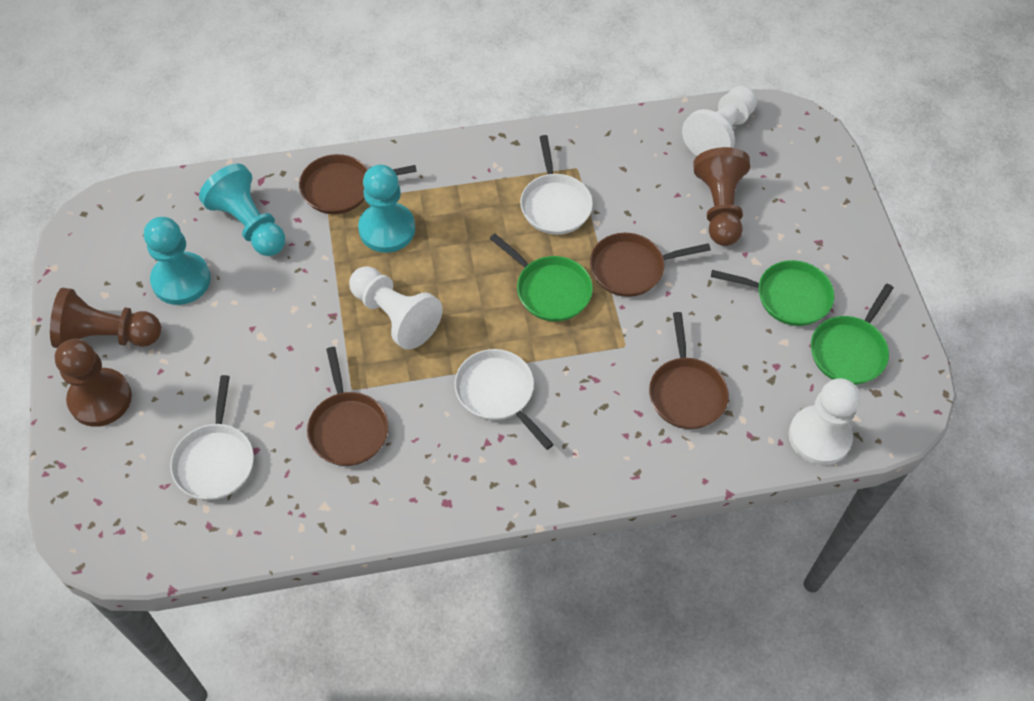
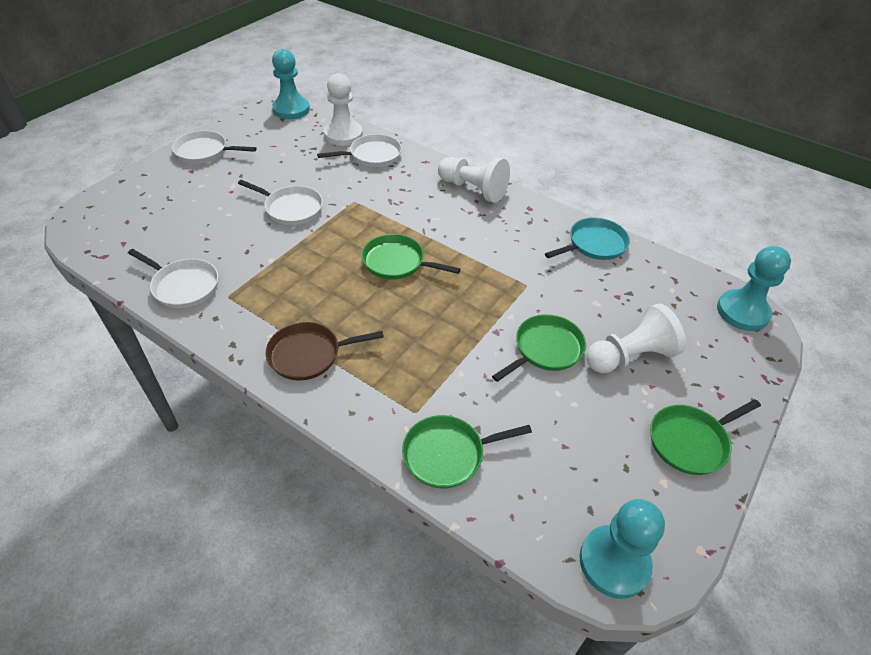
brown pan: [299,154,417,214] [307,347,389,466] [590,233,711,297] [649,312,729,429] = 4 -> [265,322,384,381] = 1
brown pawn: [50,288,161,348] [55,339,132,427] [693,147,750,246] = 3 -> none = 0
green pan: [490,234,593,322] [711,260,834,326] [811,284,894,385] = 3 -> [362,234,461,280] [402,415,532,488] [492,314,586,382] [650,399,761,475] = 4
turquoise pan: none = 0 -> [545,217,630,260] = 1
white pan: [170,375,254,500] [455,349,554,450] [520,135,593,235] = 3 -> [128,249,219,308] [172,130,256,164] [238,180,323,225] [317,134,402,167] = 4

